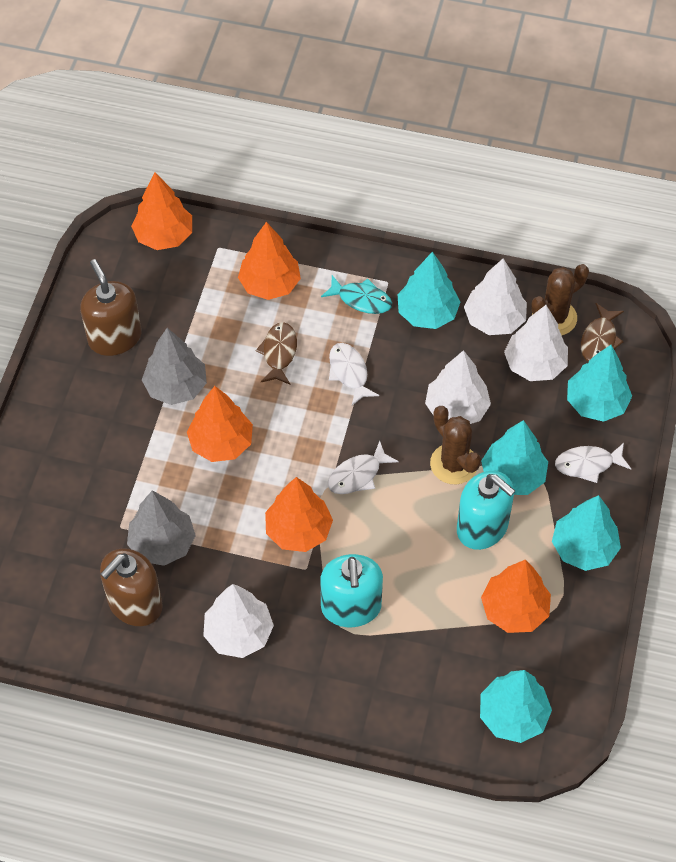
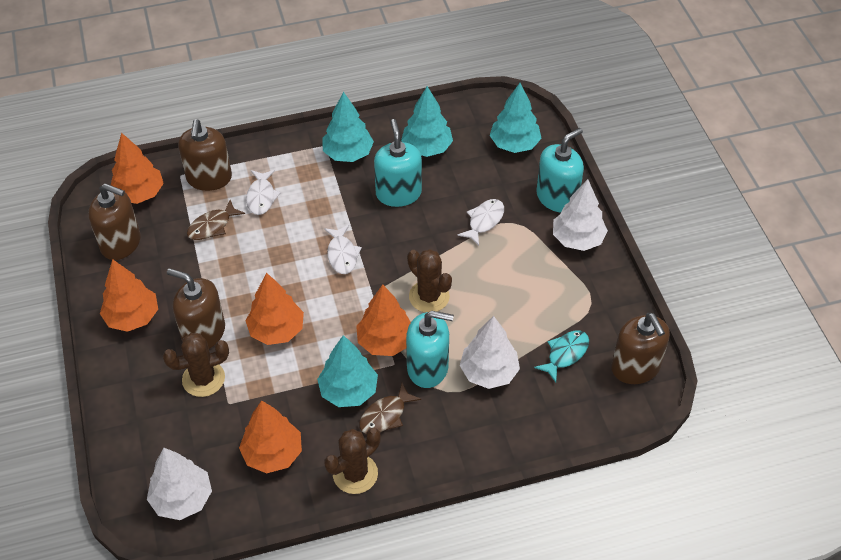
brown cactus: [430,406,481,484] [531,264,589,335] = 2 -> [163,333,229,397] [324,428,381,494] [407,249,452,313] = 3
brown soap dispenser: [80,259,142,356] [100,548,163,626] = 2 -> [88,183,141,260] [167,268,225,349] [178,119,232,191] [611,313,670,384] = 4
grey tree: [127,490,196,566] [142,328,207,405] = 2 -> none = 0
turquoise soap dispenser: [320,554,383,627] [457,471,515,550] = 2 -> [374,119,422,207] [406,311,454,388] [536,128,584,212] = 3
turquoise tree: [398,251,460,329] [480,670,552,743] [481,420,548,495] [552,495,621,571] [567,345,632,422] = 5 -> [317,335,378,407] [322,92,374,162] [401,86,453,157] [490,83,542,153] = 4
white tree: [203,584,274,658] [425,350,491,424] [464,259,527,335] [504,305,568,381] = 4 -> [147,448,212,520] [460,316,520,389] [553,179,608,251] = 3

